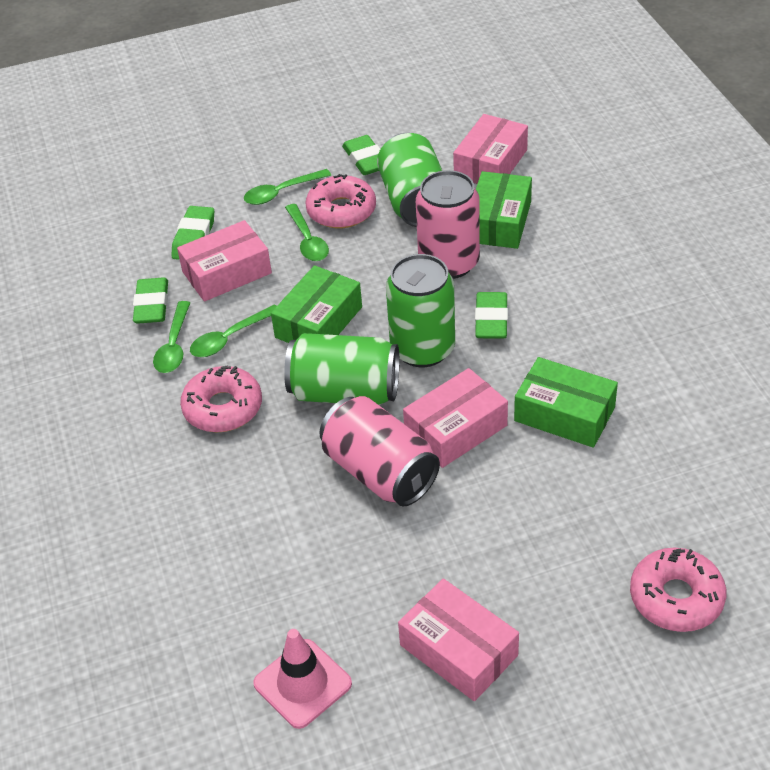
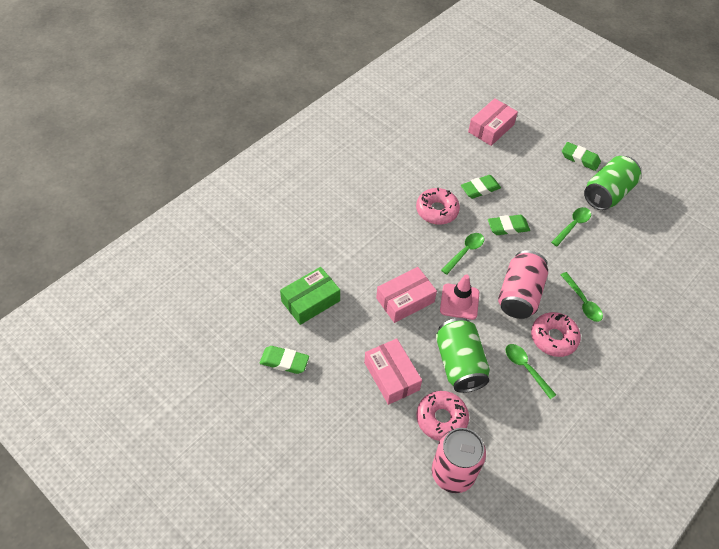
green box: [271,265,362,343] [476,171,532,249] [514,357,618,448] = 3 -> [280,267,340,325] = 1
green can: [284,333,399,405] [377,133,442,227] [386,254,455,367] = 3 -> [436,318,490,393] [584,156,641,210] = 2
pink box: [177,220,272,302] [398,578,519,701] [403,368,508,468] [453,114,528,184] = 4 -> [364,338,422,405] [376,267,437,323] [468,98,518,146] = 3

